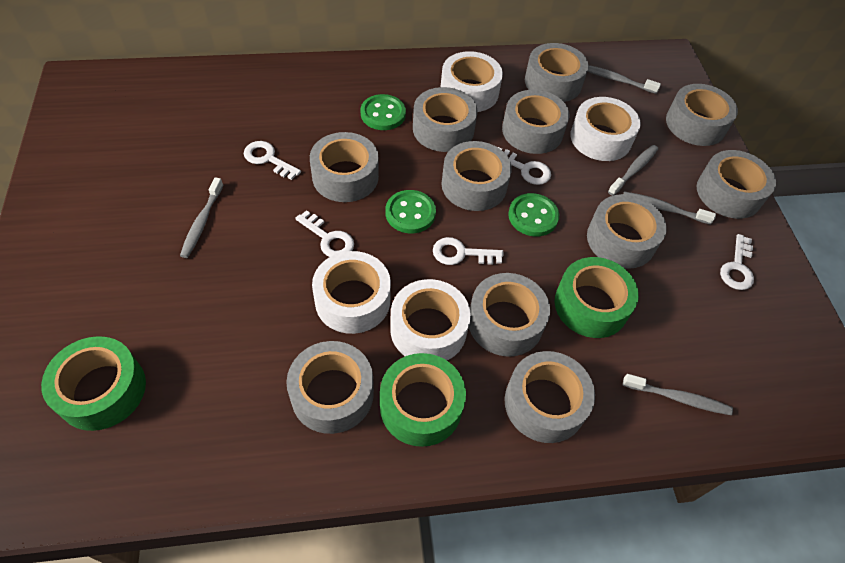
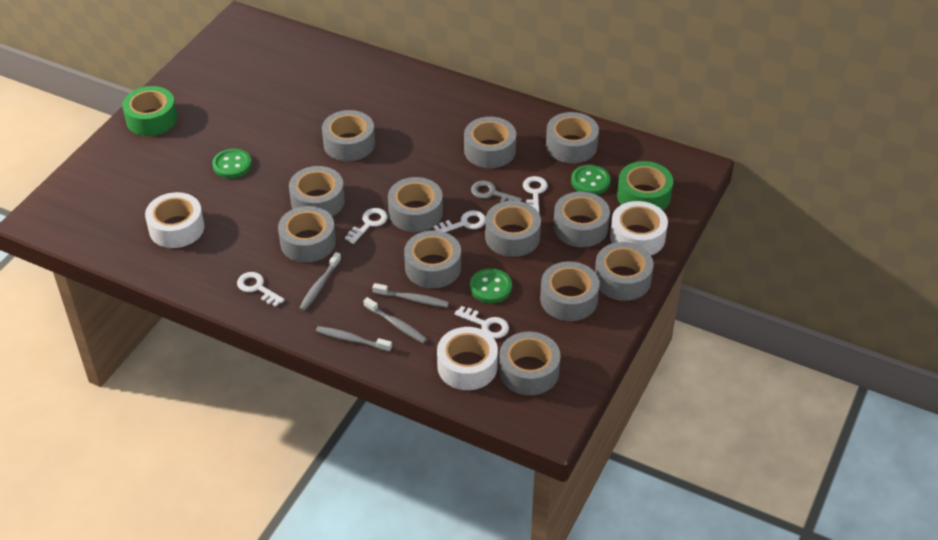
green tape: [41,336,146,431] [380,353,466,447] [555,257,639,338] = 3 -> [122,86,177,136] [617,161,673,210] = 2
grey key: none = 0 -> [471,180,522,203] = 1
grey tape: [286,341,374,434] [310,132,379,202] [413,87,478,152] [441,141,512,211] [469,273,550,357] [502,90,569,154] [504,351,595,443] [525,43,589,102] [587,194,667,269] [666,84,738,146] [697,150,776,219] = 11 -> [278,206,336,263] [289,166,345,217] [322,110,375,161] [388,177,443,232] [404,230,461,288] [464,117,516,168] [485,201,541,257] [499,332,561,395] [540,261,600,321] [546,112,599,163] [553,192,610,247] [595,242,654,301] = 12
grey toothbrush: [180,177,223,258] [587,65,661,94] [608,145,658,196] [623,191,716,225] [623,374,733,415] = 5 -> [299,252,341,311] [316,326,392,352] [363,297,427,343] [373,283,449,307] = 4
white tape: [312,251,391,334] [390,279,471,360] [441,51,503,112] [570,97,640,161] = 4 -> [145,192,205,248] [437,327,498,390] [610,201,668,255] = 3

